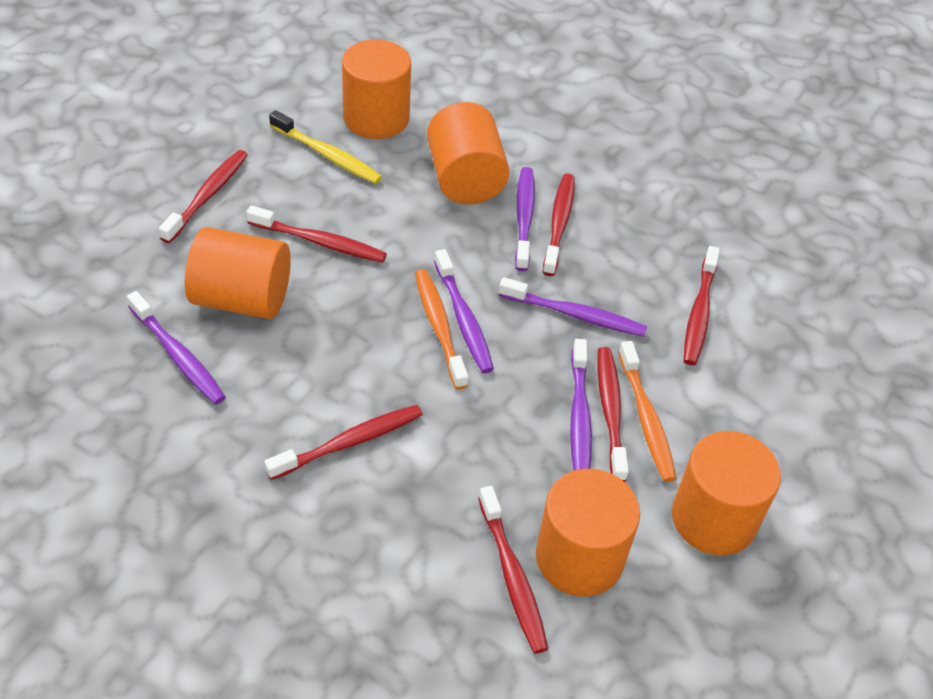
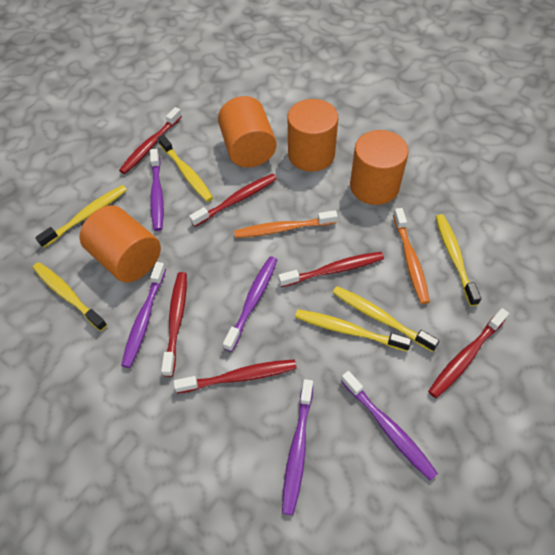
orange cylinder: [185,227,291,319] [342,40,411,139] [427,102,510,204] [536,469,640,597] [672,431,781,555] = 5 -> [80,205,161,282] [218,96,277,167] [288,99,338,172] [350,130,409,205] = 4
red toothbrush: [159,150,248,243] [246,205,387,263] [264,405,423,480] [478,486,548,654] [543,174,575,276] [597,347,629,482] [684,246,720,365] = 7 -> [119,107,182,174] [161,272,187,377] [174,359,297,393] [189,174,277,227] [278,252,384,287] [428,308,509,398] = 6
yellow toothbrush: [269,110,382,184] = 1 -> [33,262,107,331] [35,185,127,248] [158,135,213,202] [295,309,412,351] [332,286,440,352] [435,214,482,306] = 6

